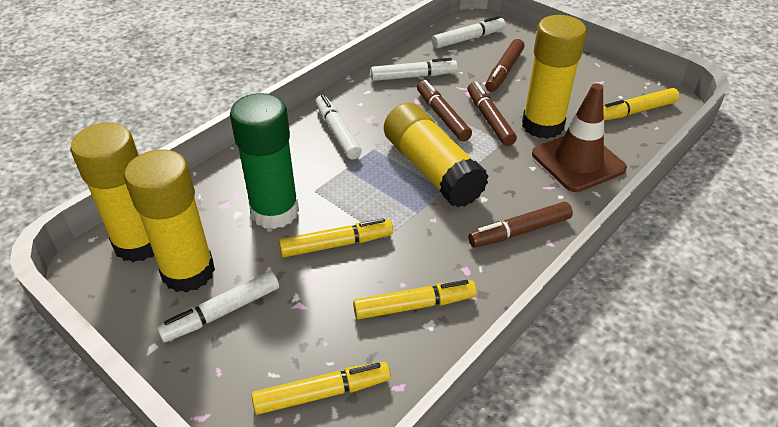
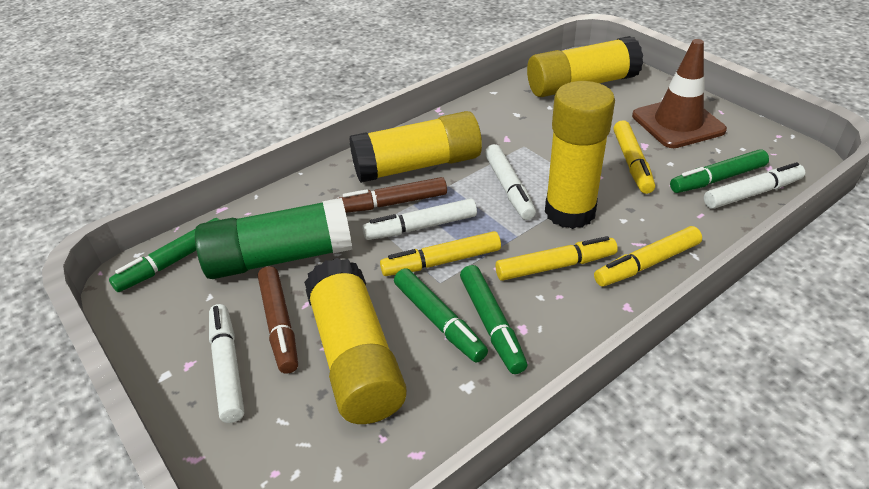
brown marker: [417,80,472,141] [468,82,517,146] [468,202,573,248] [485,39,524,92] = 4 -> [258,266,298,374] [337,177,447,213] = 2
green marker: none = 0 -> [109,218,219,292] [394,268,488,363] [460,265,528,374] [670,149,769,193] = 4

